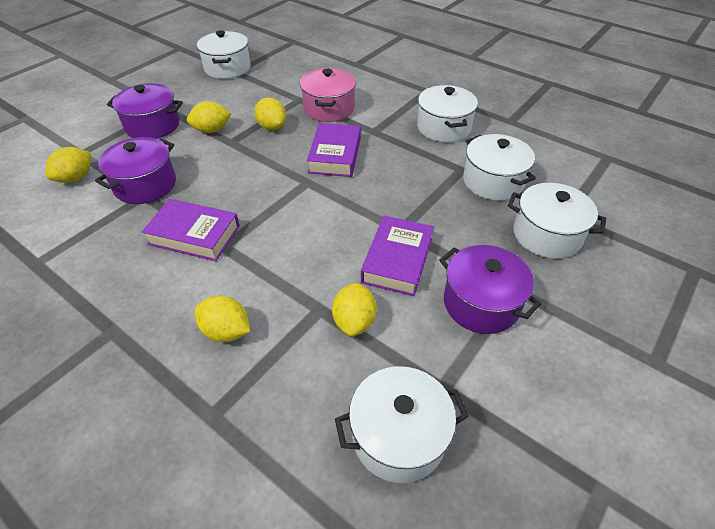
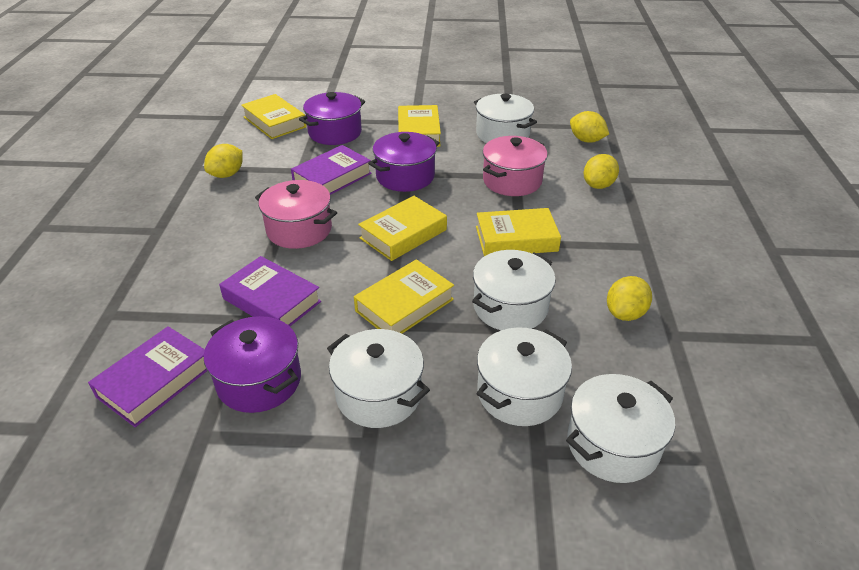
pink pot: [300,68,356,122] = 1 -> [255,180,337,249] [483,136,548,196] = 2
yellow book: none = 0 -> [241,94,306,139] [354,259,454,333] [358,196,447,261] [398,105,441,147] [476,208,561,256] = 5
yellow lemon: [45,147,91,183] [187,101,231,133] [195,295,250,342] [254,98,286,130] [332,283,377,336] = 5 -> [204,144,243,178] [570,111,609,143] [584,154,619,189] [607,276,652,321] = 4

